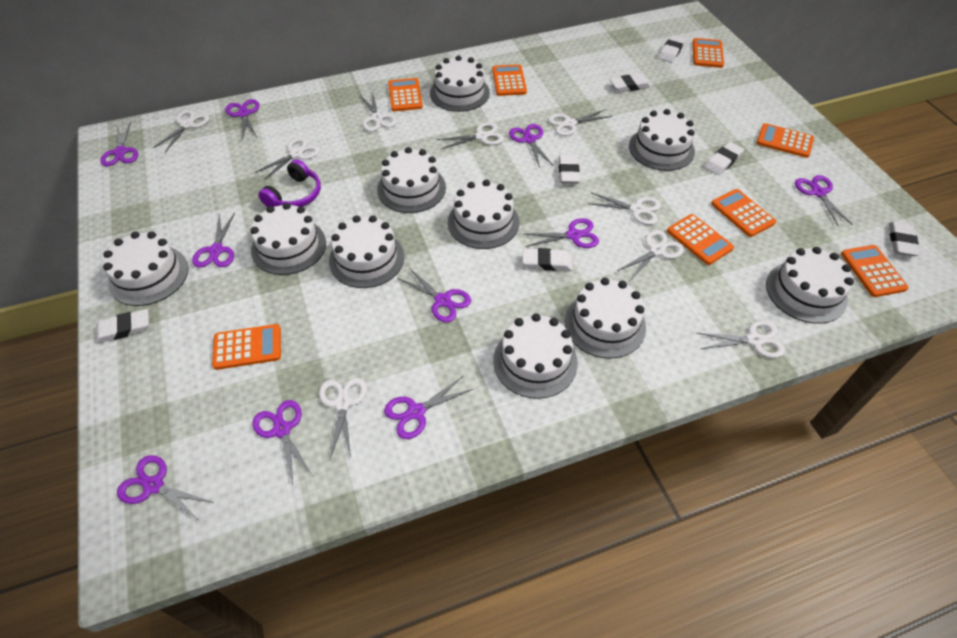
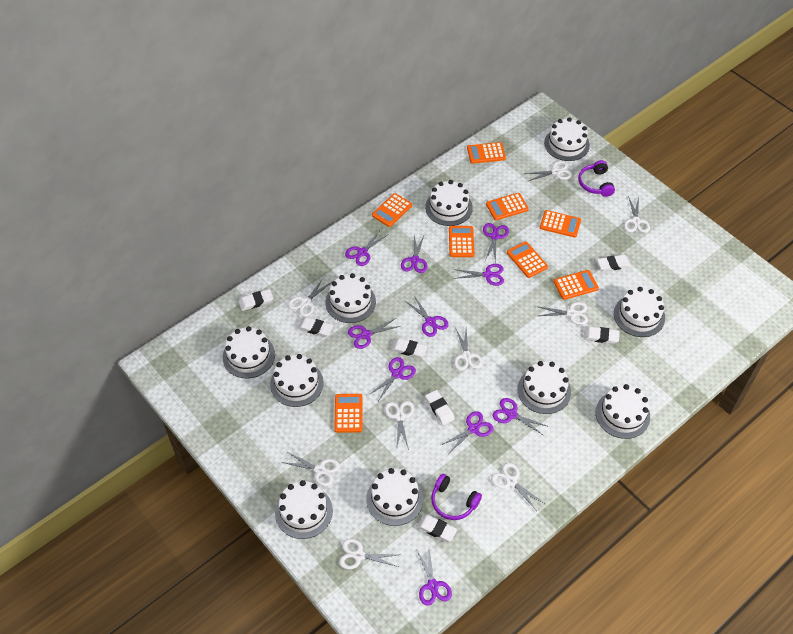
purple headphones: [258,159,321,207] = 1 -> [431,474,482,520] [578,160,615,197] = 2

